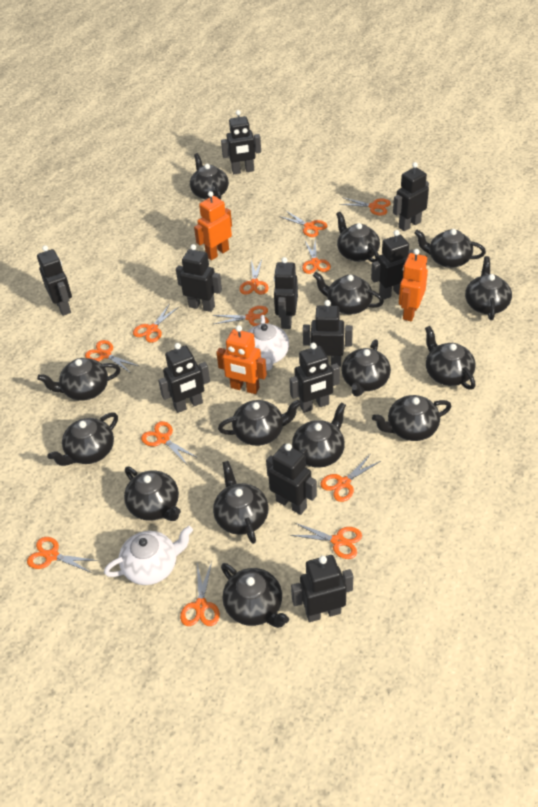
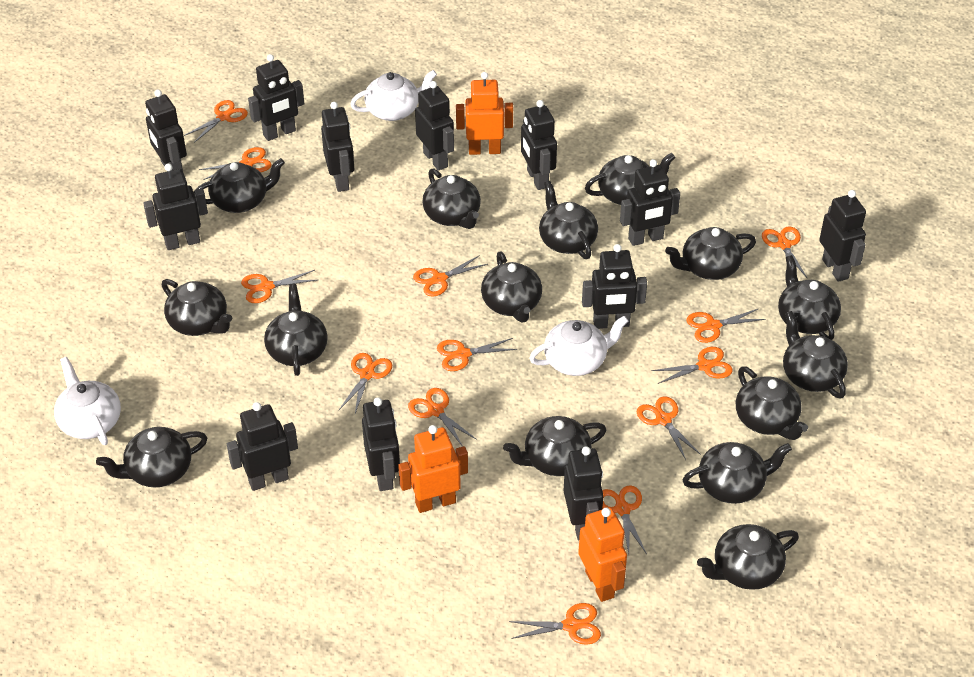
black robot: [37,245,72,316] [158,343,210,413] [176,244,222,312] [221,110,261,174] [266,443,317,515] [274,257,298,329] [289,343,340,413] [291,555,353,622] [303,300,353,367] [371,230,413,300] [393,162,429,231] = 11 -> [143,163,208,250] [145,90,187,170] [227,402,298,491] [248,54,304,141] [321,102,354,192] [362,397,400,491] [415,81,454,171] [521,100,557,190] [564,446,604,540] [582,244,647,329] [620,159,680,246] [819,190,866,282] = 12
orange scissors: [27,537,98,573] [85,340,139,373] [133,303,179,343] [141,421,198,464] [180,562,220,626] [213,306,269,326] [240,260,269,295] [279,211,327,237] [290,523,362,559] [302,239,331,274] [320,455,381,502] [339,197,391,216] = 12 -> [184,100,248,143] [199,147,272,180] [241,270,318,303] [339,353,392,414] [408,388,477,447] [413,255,488,297] [437,338,517,371] [509,603,601,645] [602,485,647,554] [637,397,701,460] [652,347,733,384] [686,309,765,343] [762,226,807,278] = 13
white teapot: [104,526,193,585] [247,315,289,371] = 2 -> [54,357,121,445] [350,70,437,121] [529,316,628,376] = 3

